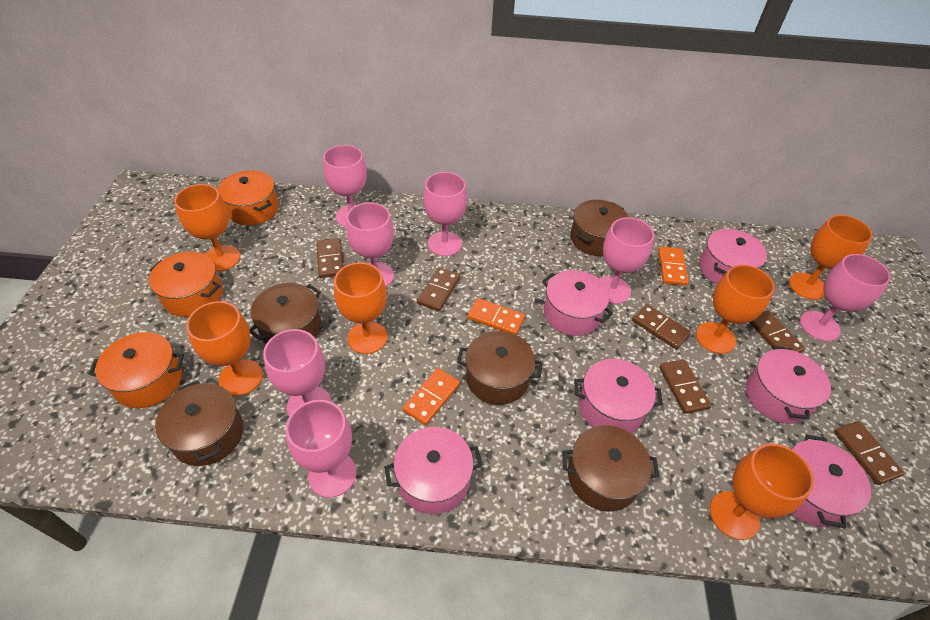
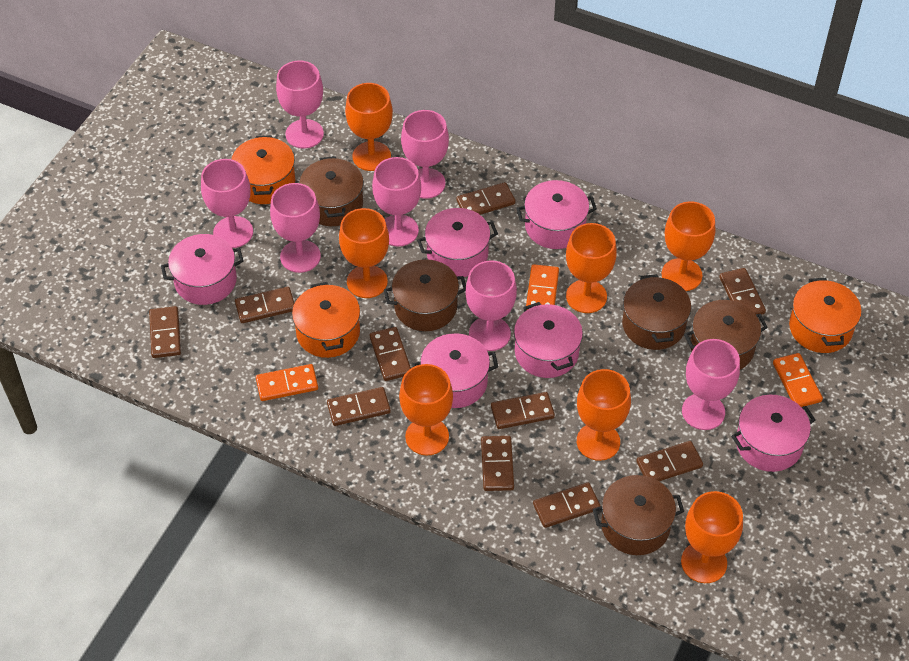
brown domino: [316,238,344,278] [417,267,460,311] [632,304,691,349] [659,359,711,414] [749,311,805,353] [834,421,904,485] = 6 -> [149,306,181,358] [235,287,295,323] [327,387,391,426] [370,327,411,381] [456,182,515,215] [481,436,514,491] [491,392,555,429] [533,482,601,528] [636,441,703,481] [719,268,766,315] = 10
orange goblet: [174,184,240,271] [186,301,263,396] [334,262,387,354] [696,265,775,354] [710,443,814,540] [789,215,873,300] = 6 -> [339,208,389,298] [345,83,393,171] [399,364,453,456] [566,223,617,313] [577,369,631,461] [662,201,715,291] [681,491,743,583] = 7

